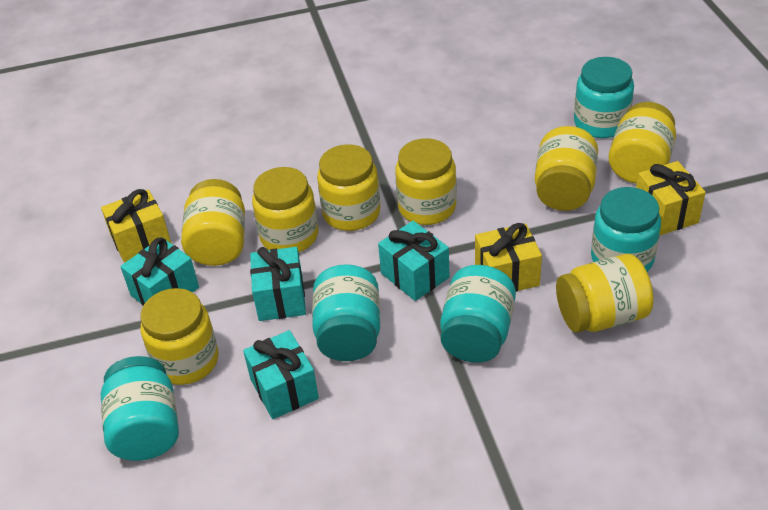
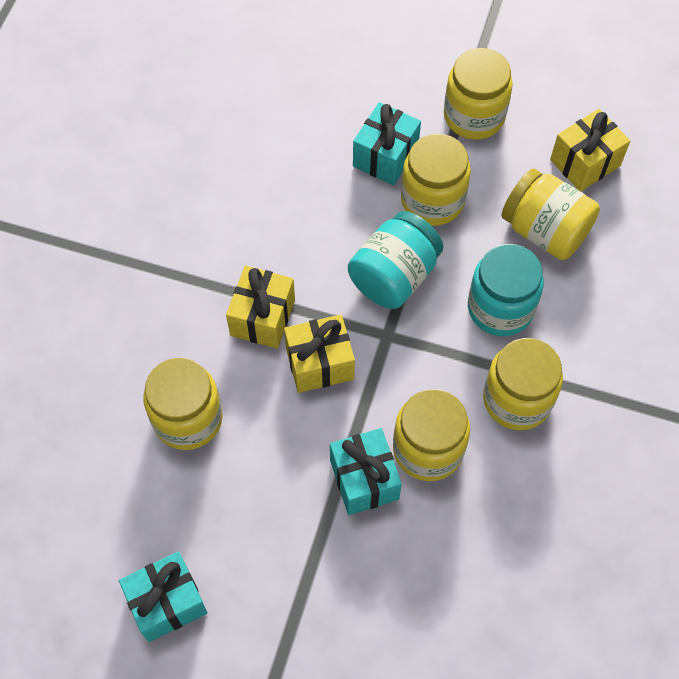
turquoise gift: [120,237,199,306] [243,330,319,419] [250,247,306,321] [378,221,450,301] = 4 -> [119,551,207,642] [330,428,402,515] [353,102,421,185] = 3
turquoise jar: [101,356,179,461] [312,264,380,361] [440,265,516,363] [574,57,634,138] [591,187,661,272] = 5 -> [348,211,443,309] [468,244,544,336] = 2
yellow jar: [140,288,218,385] [181,179,245,266] [252,167,318,253] [317,144,380,231] [395,138,457,225] [535,126,598,211] [556,254,654,333] [609,102,676,184] = 8 -> [143,358,223,450] [393,389,470,481] [401,134,471,226] [444,48,513,140] [483,338,563,430] [501,168,600,260] = 6

